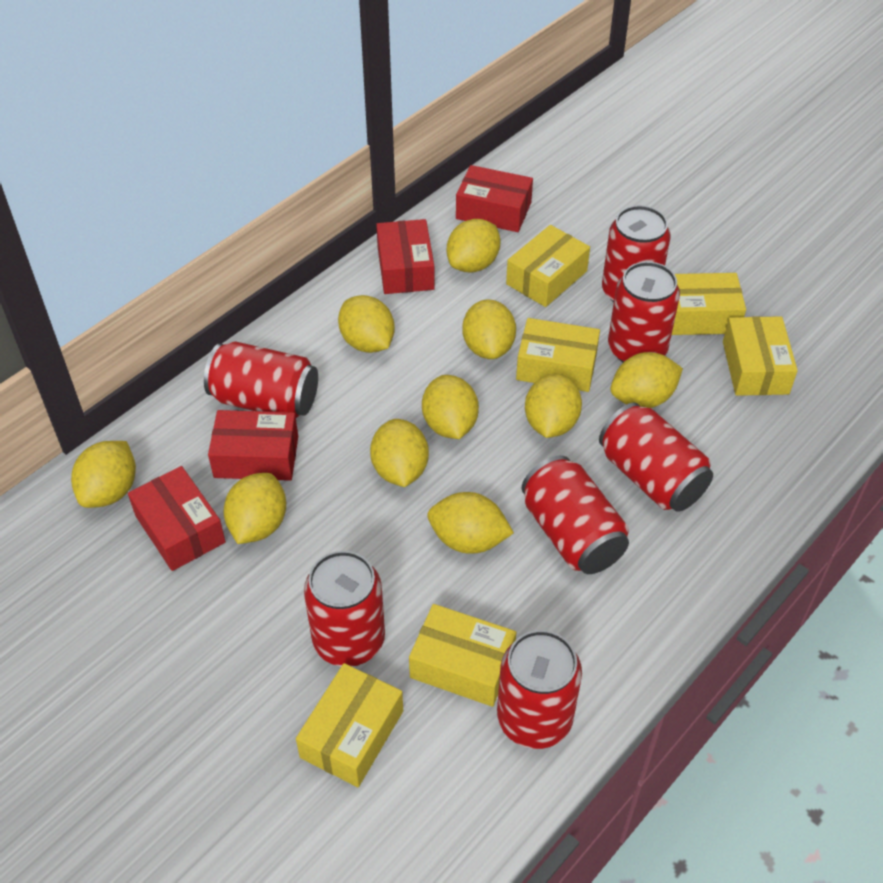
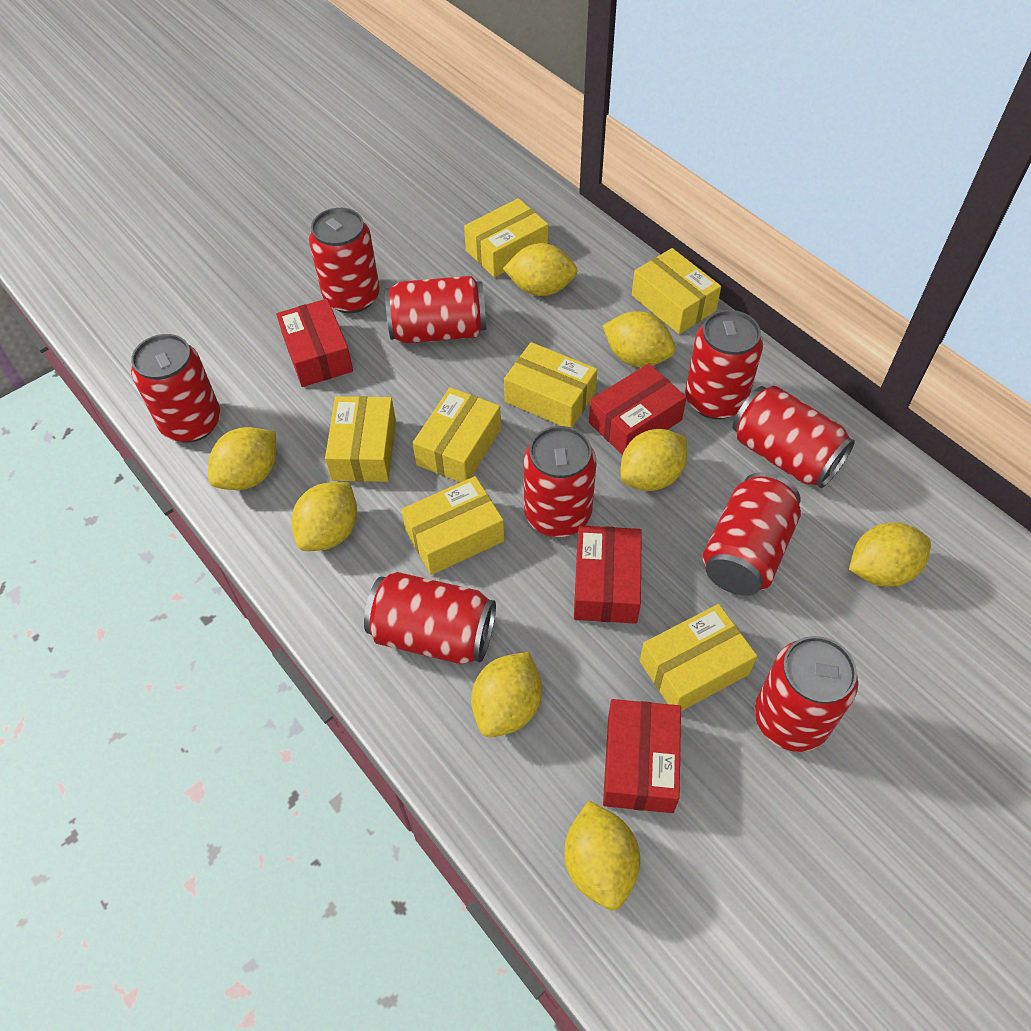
red can: [204,341,318,418] [304,551,385,667] [497,630,582,749] [522,455,629,574] [599,403,713,512] [602,205,670,303] [608,262,680,362] = 7 -> [131,334,221,443] [309,208,380,313] [364,571,496,664] [385,276,486,344] [524,426,596,537] [685,310,763,419] [702,472,801,596] [733,385,855,488] [755,636,858,752] = 9
yellow box: [296,663,403,787] [409,604,516,707] [506,225,590,307] [516,318,600,392] [672,273,746,335] [723,316,798,396] = 6 -> [325,396,396,482] [401,476,504,575] [413,387,501,483] [464,198,548,277] [504,342,598,428] [632,248,721,334] [640,604,757,711] = 7
yellow lemon: [71,441,136,508] [224,473,286,544] [338,295,395,353] [370,419,429,487] [422,375,479,439] [427,492,514,554] [447,219,500,273] [462,300,516,359] [525,374,582,438] [610,352,683,408] = 10 -> [208,427,276,490] [292,482,357,551] [471,652,542,737] [503,243,578,296] [564,801,640,910] [603,311,675,367] [621,429,687,491] [849,523,931,587] = 8

